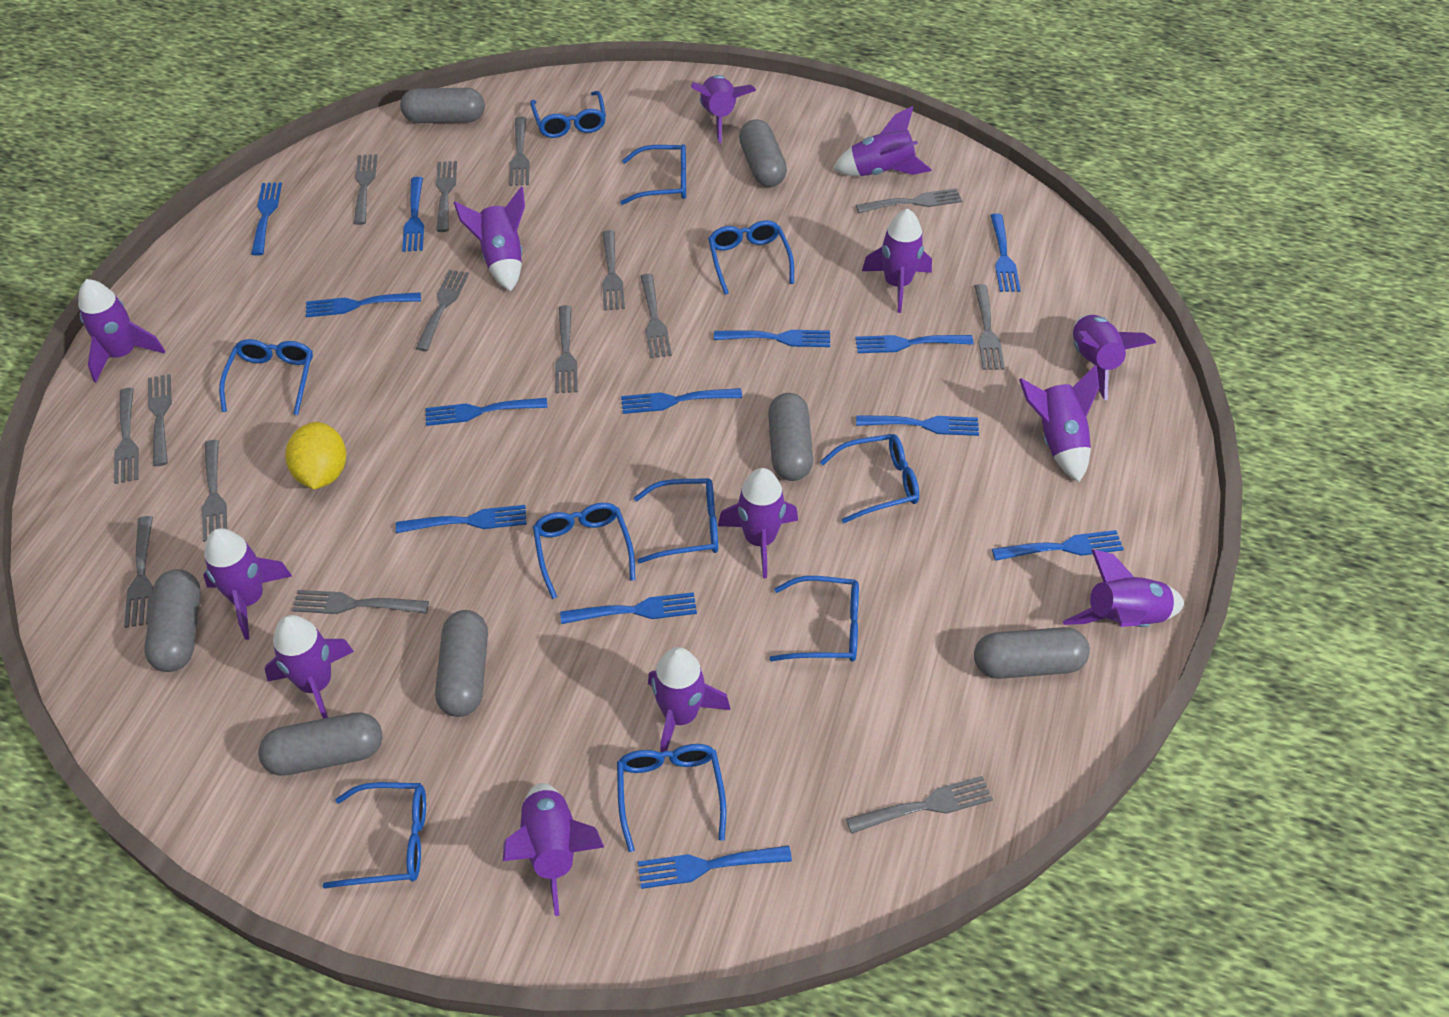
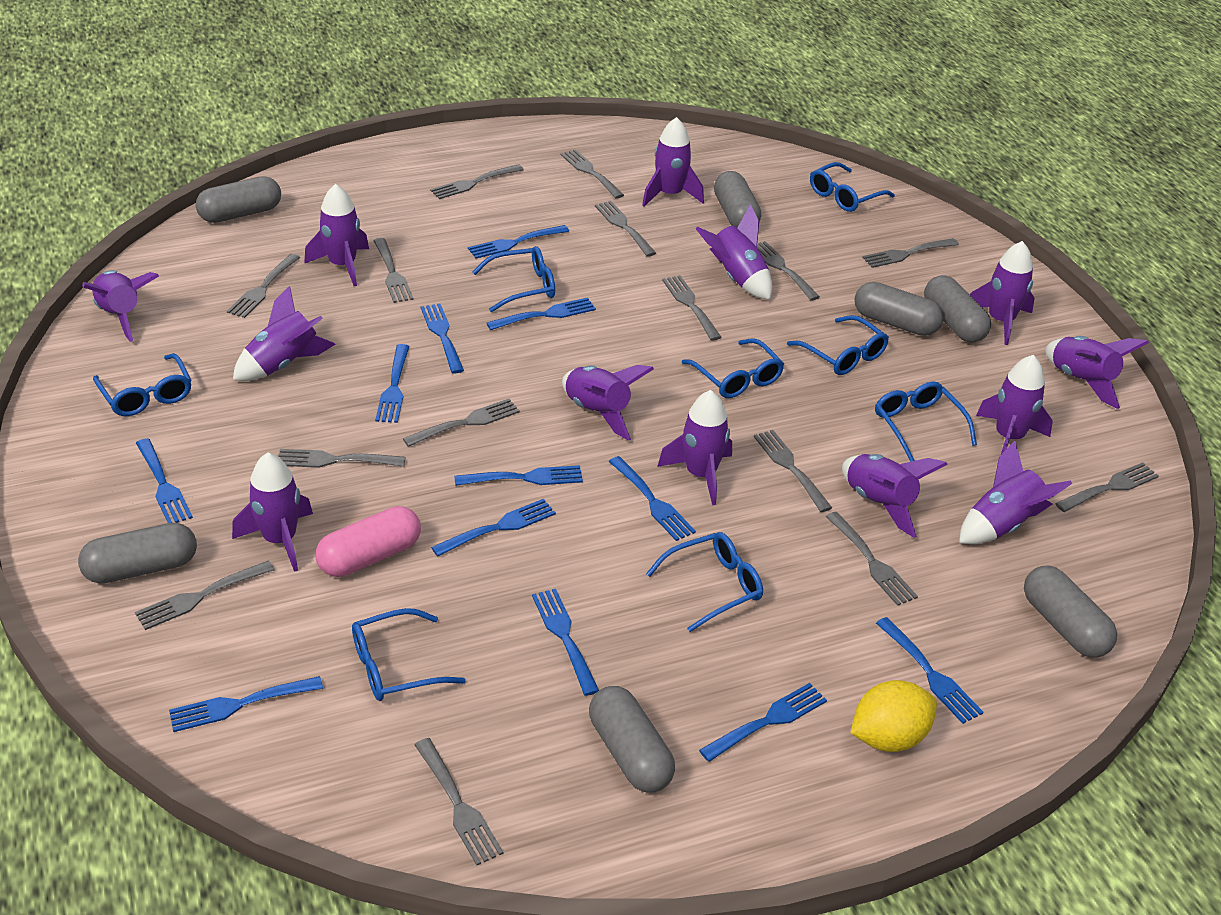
blue fork: [251,182,282,256] [306,292,421,317] [396,505,527,533] [402,177,424,252] [426,398,548,426] [560,592,697,624] [621,388,742,414] [638,845,792,889] [714,330,830,347] [856,335,973,353] [856,415,979,436] [990,213,1021,292] [992,530,1124,561] = 13 -> [136,438,193,523] [169,676,323,732] [375,344,410,423] [421,304,464,373] [431,499,556,557] [454,465,583,486] [468,225,569,259] [487,297,596,330] [532,589,599,696] [608,456,696,541] [699,683,827,762] [876,617,983,724] = 12
blue glasses: [219,339,313,415] [323,782,426,889] [530,91,606,138] [533,503,635,599] [617,744,726,852] [620,144,686,205] [634,478,718,563] [708,220,794,295] [770,576,859,662] [820,434,919,523] = 10 -> [93,353,192,416] [352,608,466,701] [472,246,555,312] [646,532,763,632] [682,338,784,398] [787,315,889,375] [810,162,895,212] [875,381,977,462] = 8
pink capsule: none = 0 -> [316,506,421,577] = 1

